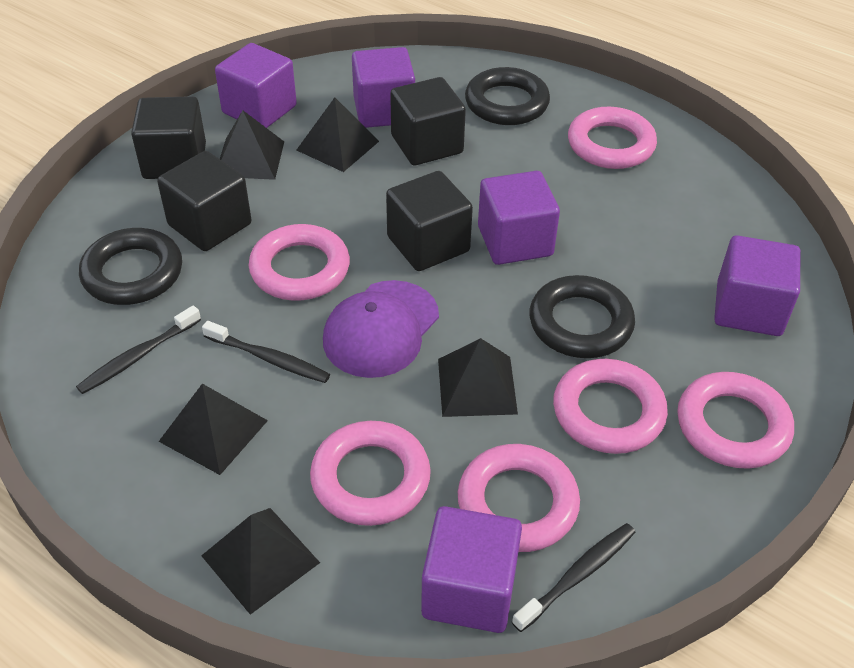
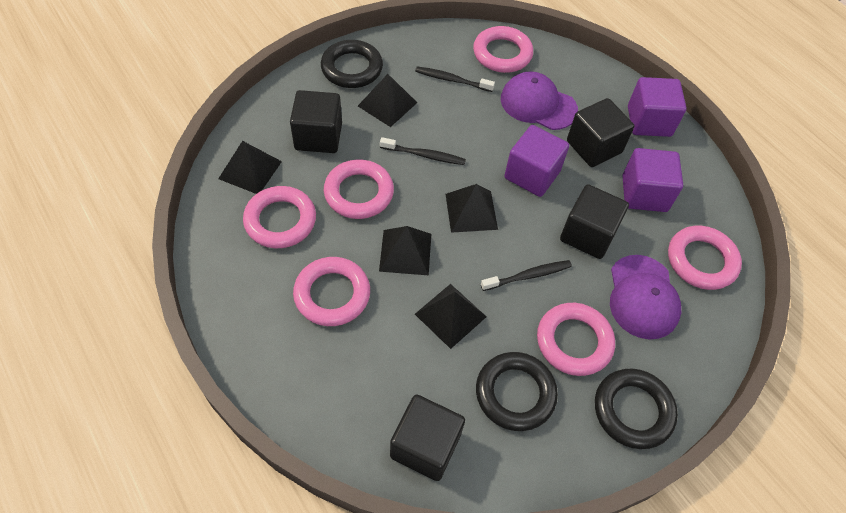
purple cap: [323,280,439,378] = 1 -> [501,71,578,130] [610,255,681,339] = 2
purple cube: [215,43,297,128] [352,47,415,128] [421,506,522,633] [478,171,560,265] [714,235,800,336] = 5 -> [504,125,569,197] [623,148,683,212] [628,77,687,137] = 3

